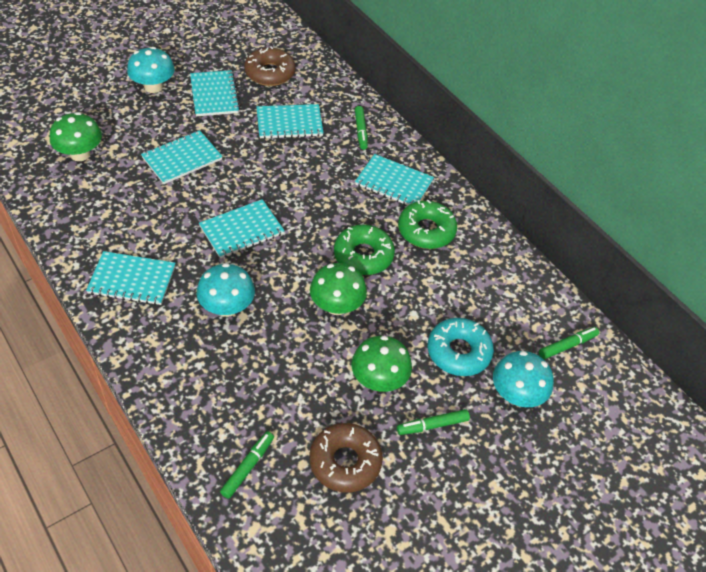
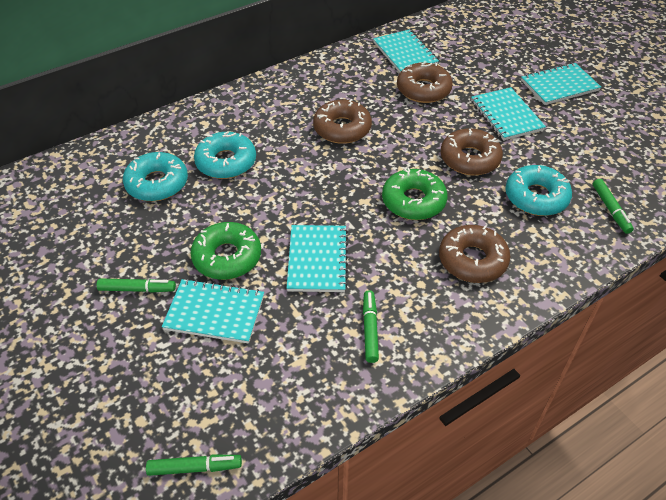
brown donut: [244,46,296,86] [309,423,383,493] = 2 -> [313,99,372,144] [397,62,453,103] [439,225,510,283] [441,128,503,175] = 4
green mushroom: [50,112,102,161] [310,263,367,315] [352,336,412,392] = 3 -> none = 0
turquoise donut: [428,318,494,376] = 1 -> [123,152,188,201] [194,132,256,179] [505,165,572,216] = 3
turquoise mushroom: [127,47,175,93] [197,263,255,317] [493,351,554,407] = 3 -> none = 0
turquoise notebook: [86,251,176,305] [141,130,223,184] [190,70,240,116] [199,199,285,258] [256,104,324,139] [355,154,434,205] = 6 -> [162,279,264,344] [287,225,348,292] [373,29,439,73] [471,87,546,141] [521,63,601,105] = 5

